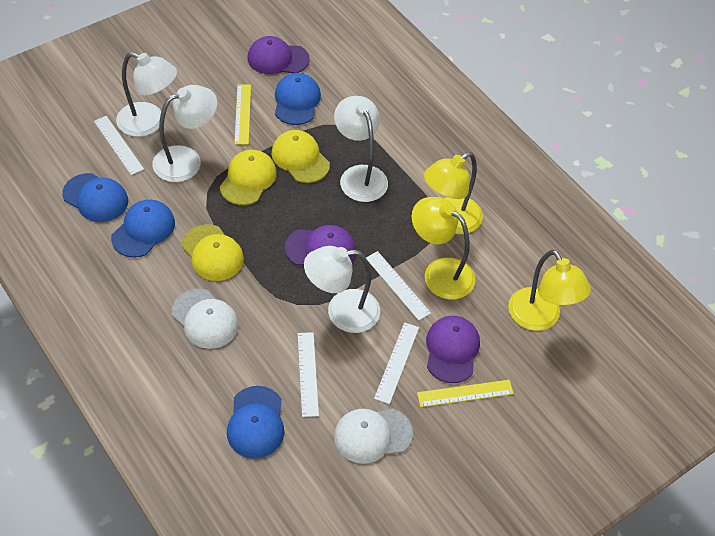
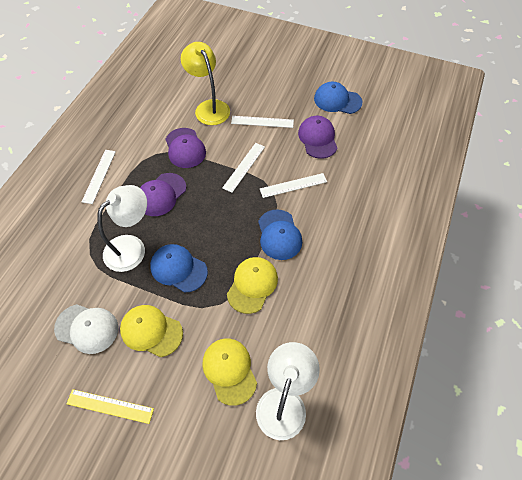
blue cap: [62,173,128,222] [111,200,175,258] [227,386,284,459] [275,73,321,125] = 4 -> [150,244,208,293] [258,209,302,260] [314,82,362,114] = 3
white cap: [172,289,238,349] [334,408,413,464] = 2 -> [54,304,118,354] = 1
white lamp: [116,52,177,137] [152,85,217,182] [304,246,380,333] [334,96,388,202] = 4 -> [97,185,147,272] [256,342,320,440] = 2
yellow lamp: [412,197,475,299] [424,152,483,234] [508,250,591,331] = 3 -> [181,42,230,125] = 1
yellow ruler: [234,84,251,145] [417,380,514,407] = 2 -> [66,389,154,424] = 1

